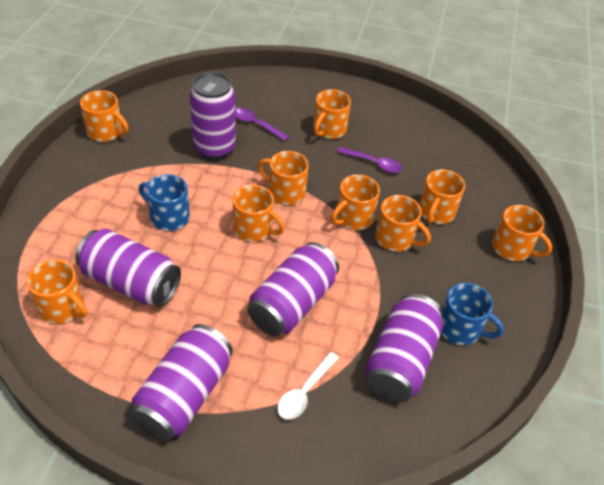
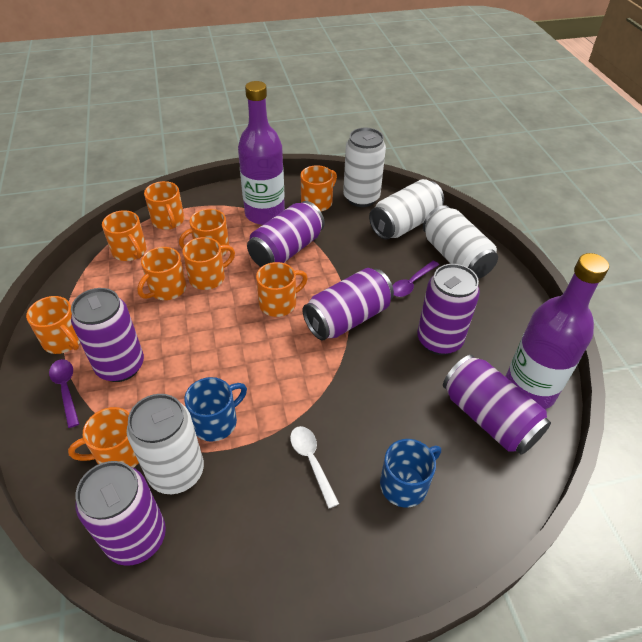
purple bottle: none = 0 -> [238,81,285,225] [505,253,609,409] = 2
purple can: [75,228,181,307] [130,324,233,441] [190,72,236,159] [248,242,339,336] [365,294,443,402] = 5 -> [71,288,144,382] [76,461,166,566] [247,201,325,267] [303,268,394,341] [417,264,480,355] [443,355,551,455] = 6
white can: none = 0 -> [127,394,204,494] [343,128,386,207] [369,179,444,240] [423,205,498,279] = 4

